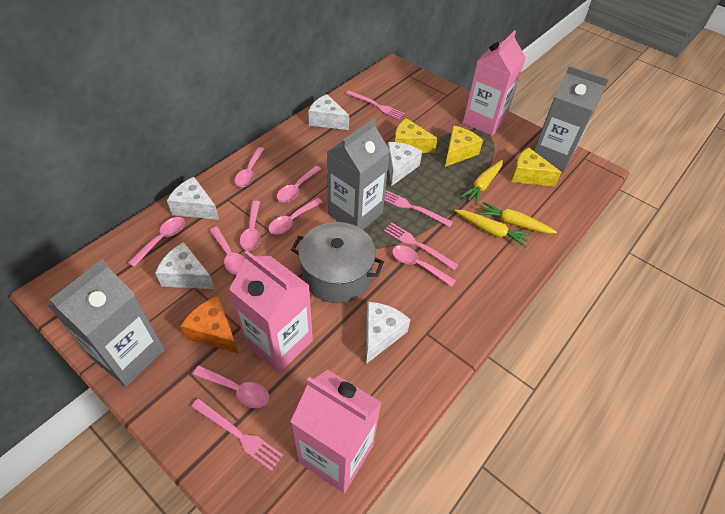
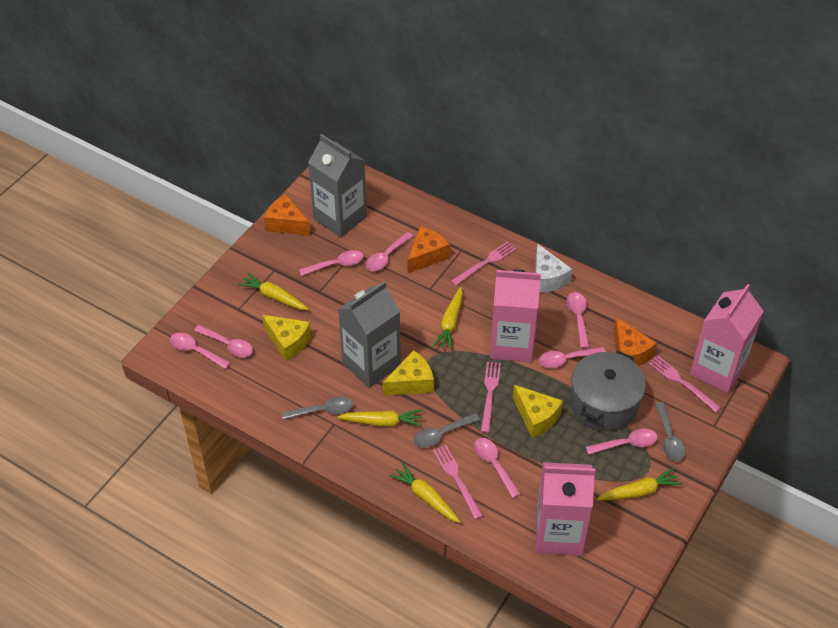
grey carton: [48,259,165,387] [327,118,390,230] [534,66,609,172] = 3 -> [308,134,367,237] [338,281,401,388] = 2
grey spoon: none = 0 -> [282,396,353,420] [414,413,480,448] [655,402,685,461] = 3
orange cheese: [180,296,239,354] = 1 -> [264,194,311,236] [408,226,450,273] [614,317,657,366] = 3
white cheese: [155,242,215,289] [167,177,219,220] [308,94,349,130] [366,302,411,364] [387,142,422,186] = 5 -> [535,243,572,293] = 1
yellow carrot: [455,210,531,247] [461,160,503,204] [478,202,557,234] = 3 -> [238,272,309,310] [337,410,423,427] [389,463,461,523] [433,287,463,350] [596,468,682,501] = 5

